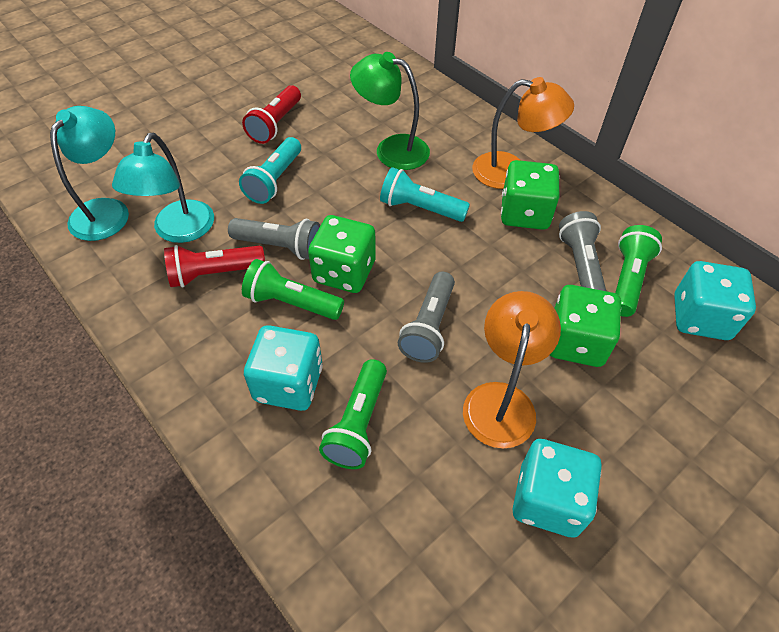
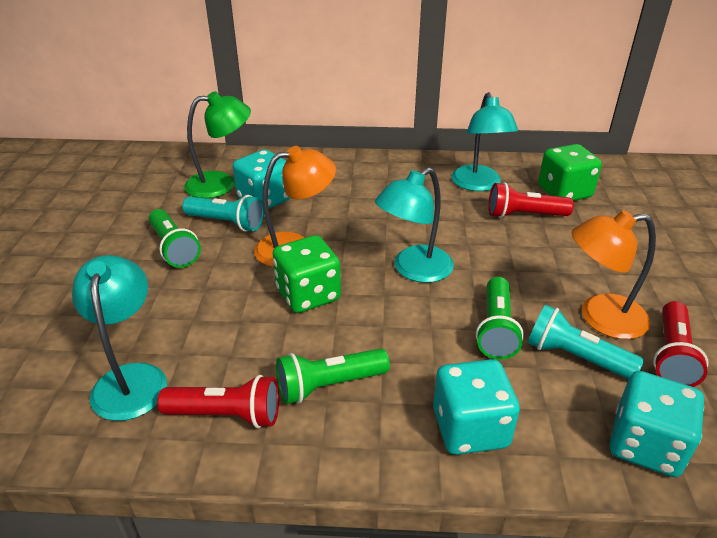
green dice: [308,215,376,293] [501,160,560,230] [550,285,621,367] = 3 -> [272,235,341,313] [538,144,602,201] = 2
grey flashlight: [228,218,320,260] [398,272,455,363] [559,211,606,291] = 3 -> none = 0
red flashlight: [164,245,265,288] [242,85,301,144] = 2 -> [157,375,279,428] [489,182,574,218] [653,301,709,387] = 3
turquoise lamp: [50,106,129,241] [112,132,214,243] = 2 -> [72,255,167,421] [375,168,454,283] [451,92,518,191] = 3

